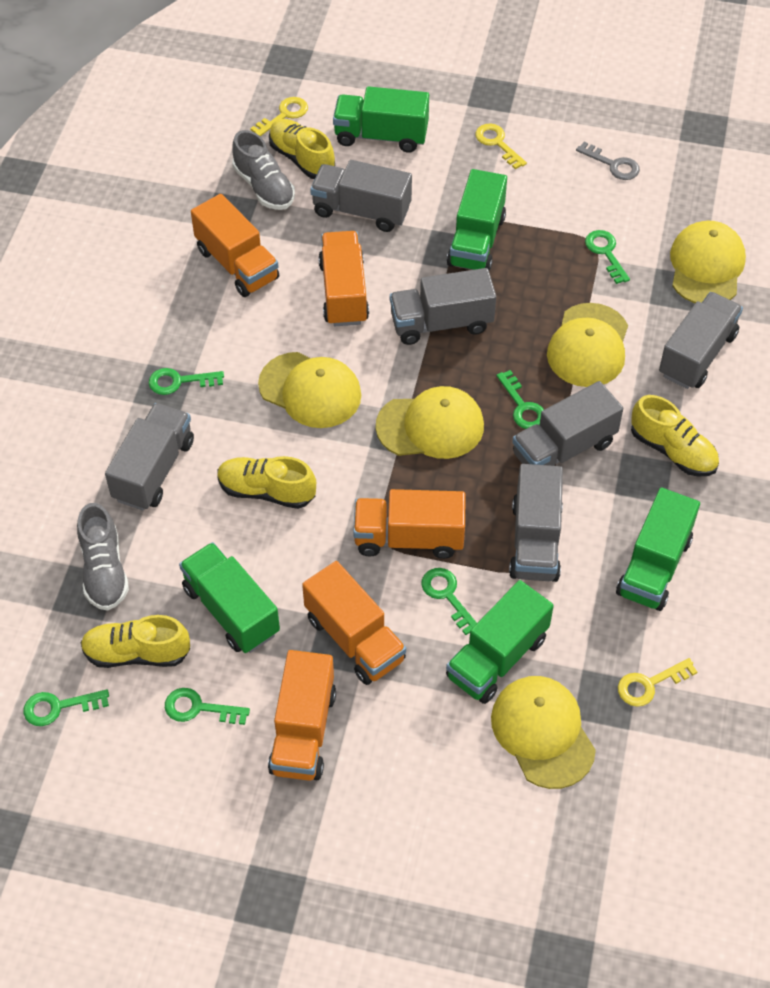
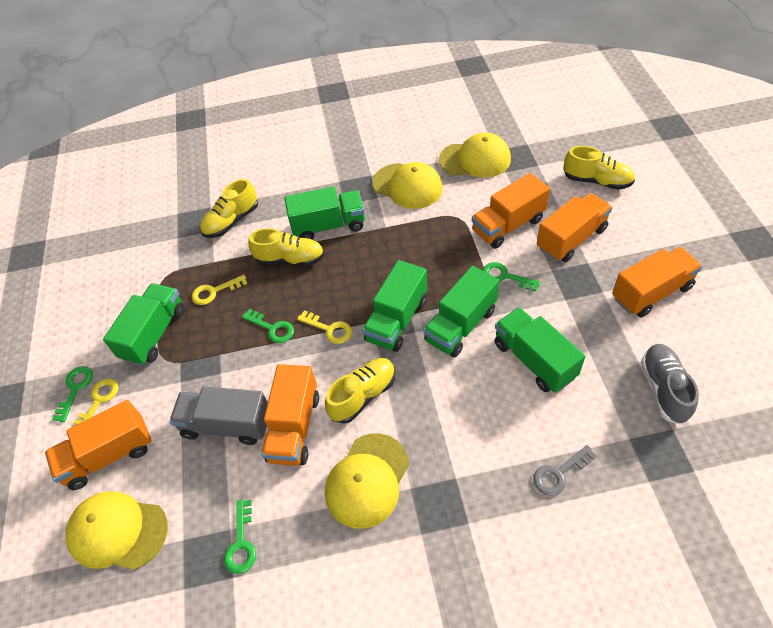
green key: [23,689,109,726] [149,368,224,395] [165,688,250,725] [421,568,477,635] [496,370,544,429] [585,230,630,284] = 6 -> [52,366,93,422] [224,500,256,574] [242,309,294,343] [482,262,541,291] = 4
grey shoe: [77,503,129,611] [232,130,295,210] = 2 -> [641,344,699,425] = 1
grey truck: [105,403,194,511] [310,160,412,232] [390,268,496,345] [509,464,563,582] [512,381,623,466] [659,292,743,389] = 6 -> [169,386,268,445] = 1
yellow cap: [258,352,361,428] [376,386,484,459] [491,676,596,789] [547,303,628,387] [670,221,746,303] = 5 -> [66,491,168,570] [325,434,409,529] [372,162,443,209] [439,133,511,178] = 4

